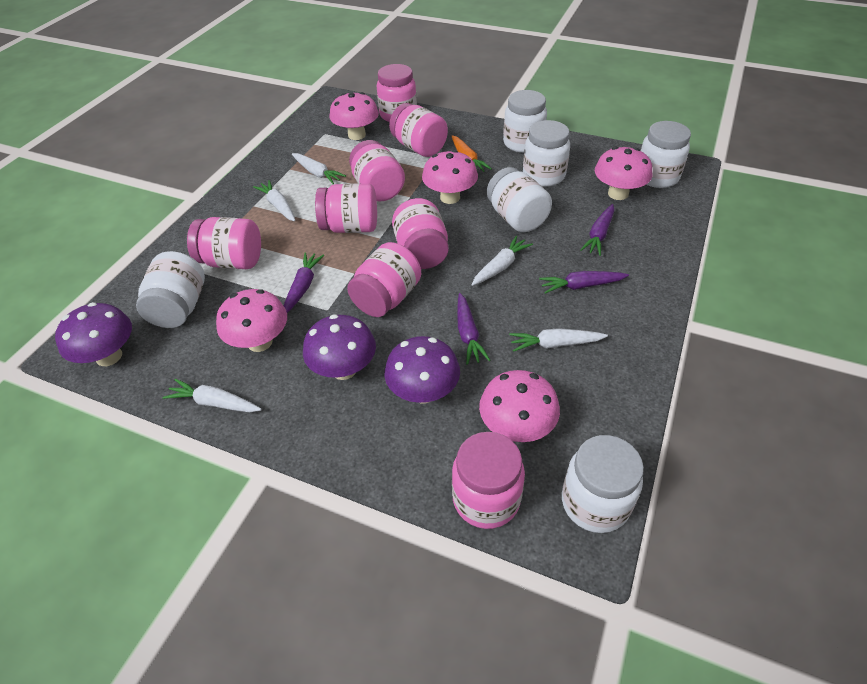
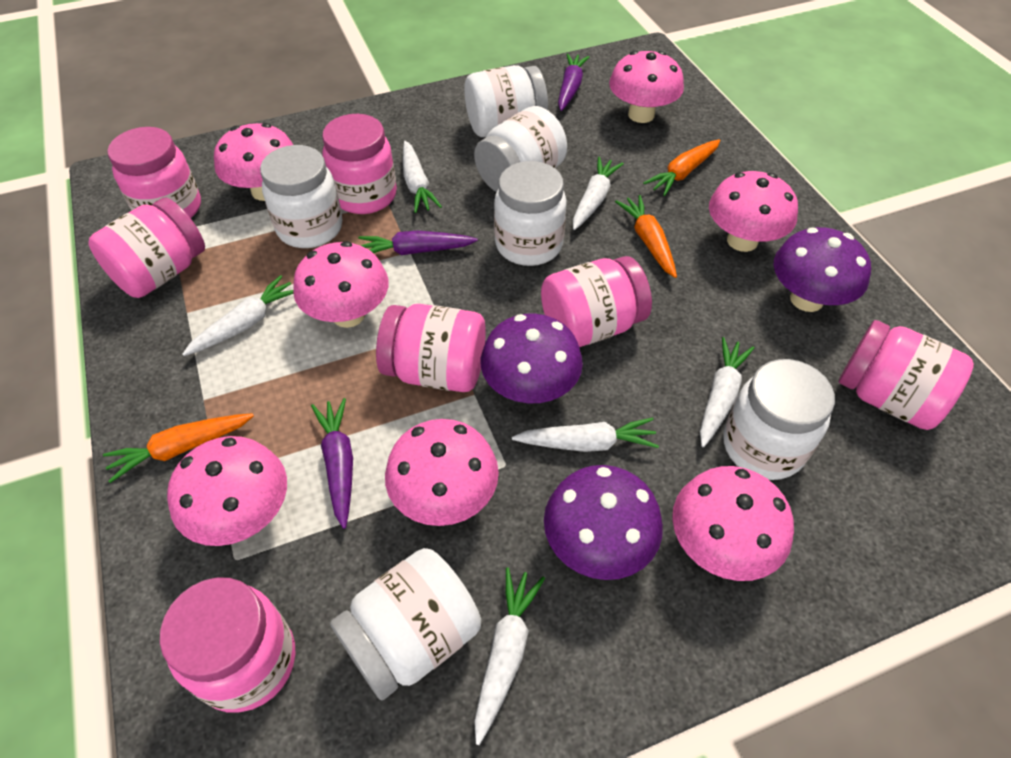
orange carrot: [452,135,492,172] = 1 -> [103,413,254,483] [615,195,677,278] [643,139,720,196] = 3
pink jar: [187,217,261,269] [315,183,377,233] [347,242,421,317] [349,140,405,201] [377,64,417,122] [389,103,448,157] [392,198,449,269] [452,432,525,529] = 8 -> [88,198,205,298] [108,127,201,218] [160,577,296,713] [322,114,397,214] [376,304,486,392] [541,256,652,347] [839,320,974,430] = 7
pink mushroom: [216,289,287,352] [330,92,379,140] [422,150,478,204] [479,370,560,442] [595,147,652,200] = 5 -> [167,436,287,546] [214,123,293,201] [293,241,389,328] [385,419,499,526] [609,51,684,123] [672,466,794,581] [709,171,798,252] = 7
purple carrot: [284,252,324,313] [457,293,490,365] [539,271,629,294] [580,204,614,256] = 4 -> [311,398,353,529] [358,230,478,255] [558,53,589,111] = 3
white carrot: [163,379,262,412] [253,180,295,221] [292,153,346,184] [471,236,533,286] [509,328,608,352] = 5 -> [182,275,293,356] [403,141,442,213] [474,567,545,745] [512,418,659,452] [573,157,624,230] [700,337,754,447] = 6

